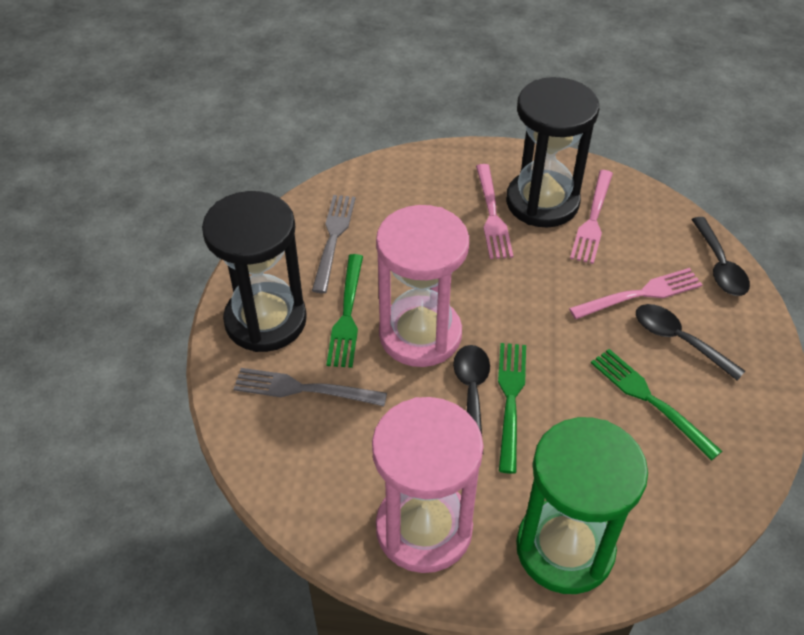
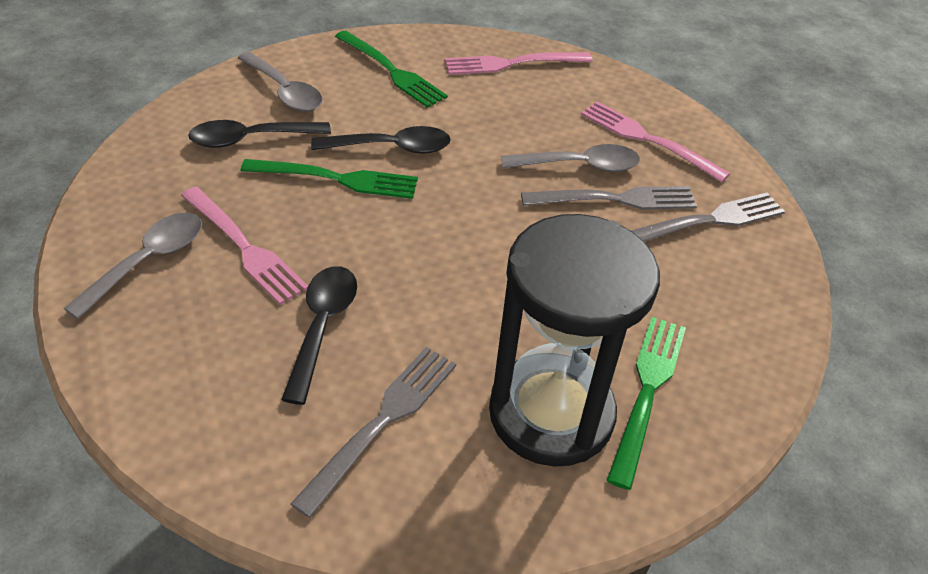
black hourglass: [202,191,307,352] [506,77,599,228] = 2 -> [489,214,660,467] = 1
green hourglass: [516,417,648,594] = 1 -> none = 0
grey fork: [234,368,387,406] [312,195,356,293] = 2 -> [291,347,456,518] [521,186,697,210] [632,192,785,242] = 3
grey spoon: none = 0 -> [63,213,202,319] [238,52,322,112] [501,144,640,172] = 3
pink hourglass: [372,397,483,573] [376,205,469,367] = 2 -> none = 0

